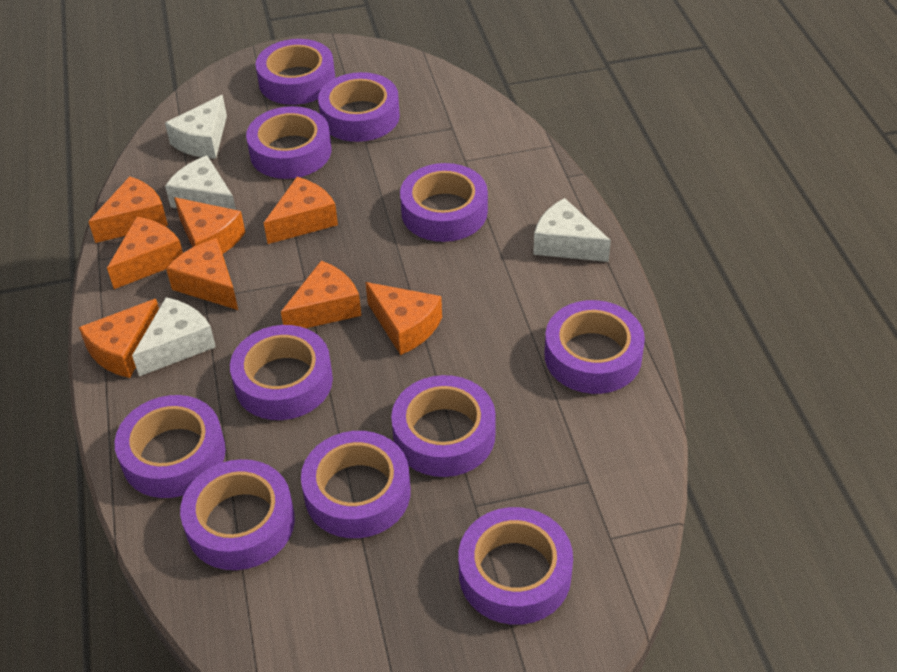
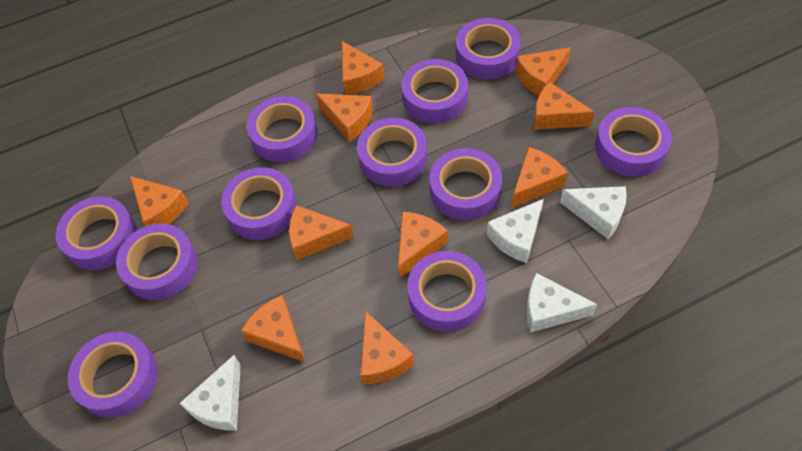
orange cheese: [79,299,159,378] [88,176,168,243] [107,217,183,289] [166,238,238,310] [174,197,245,254] [264,177,338,244] [281,261,362,328] [365,282,442,355] = 8 -> [130,176,189,226] [241,295,306,363] [289,205,354,260] [316,94,373,142] [342,41,384,95] [360,311,414,384] [398,212,448,278] [511,147,568,208] [516,47,571,96] [534,82,595,130] = 10

